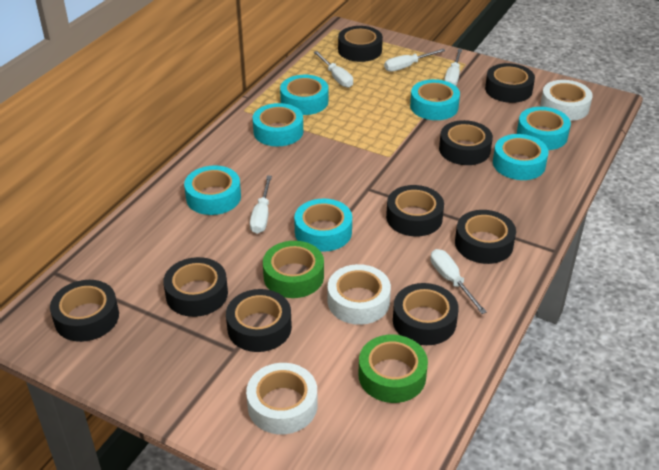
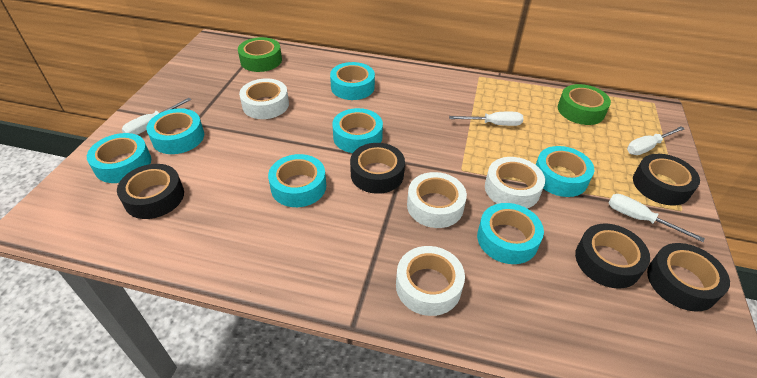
black tape: [50,280,119,342] [163,257,228,317] [226,289,292,352] [338,26,383,62] [386,185,444,237] [393,283,459,345] [439,120,493,165] [455,210,516,264] [485,63,535,103] = 9 -> [117,164,184,219] [350,143,405,194] [575,224,650,289] [633,154,700,206] [647,243,730,312] = 5
white screwdriver: [250,175,272,234] [314,51,353,88] [384,49,446,72] [430,249,487,314] [444,49,462,86] = 5 -> [122,98,191,135] [449,112,523,126] [609,194,705,242] [627,126,685,155] = 4
white tape: [246,363,318,434] [328,264,391,325] [540,80,593,121] = 3 -> [239,78,289,119] [396,246,465,316] [407,172,467,228] [485,157,545,208] = 4

